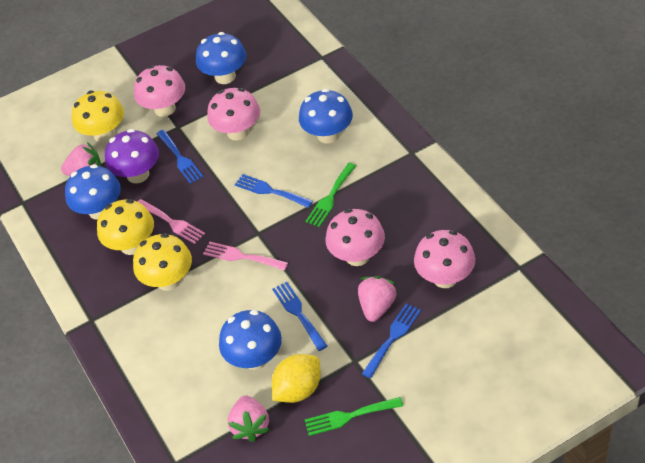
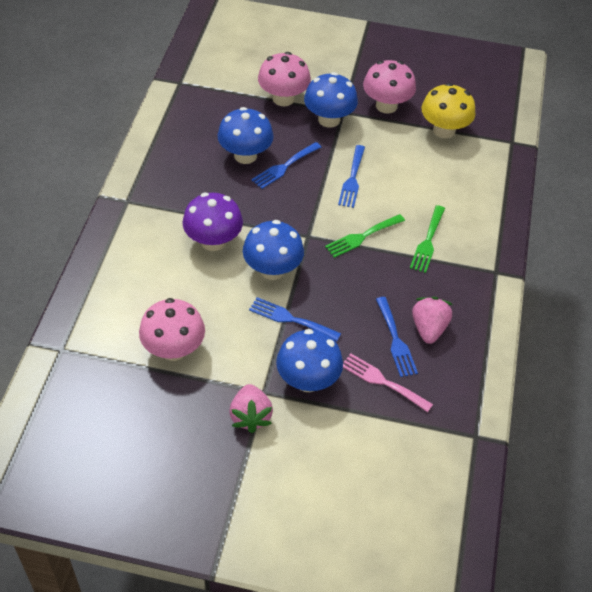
pink fork: [137,199,205,244] [203,242,288,270] = 2 -> [343,353,433,412] = 1
pink mushroom: [134,65,185,117] [207,88,260,141] [325,209,385,266] [414,230,475,288] = 4 -> [139,298,205,361] [258,52,311,106] [363,60,416,114] = 3
pink strawberry: [61,142,102,176] [228,395,270,442] [358,276,397,322] = 3 -> [229,384,273,433] [412,297,453,344] = 2
yellow lemon: [272,354,321,403] = 1 -> none = 0
yellow mushroom: [72,91,124,143] [97,199,154,255] [133,233,192,291] = 3 -> [422,83,475,138] = 1

